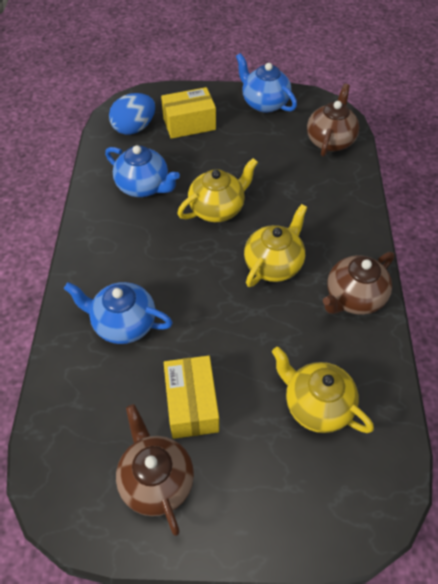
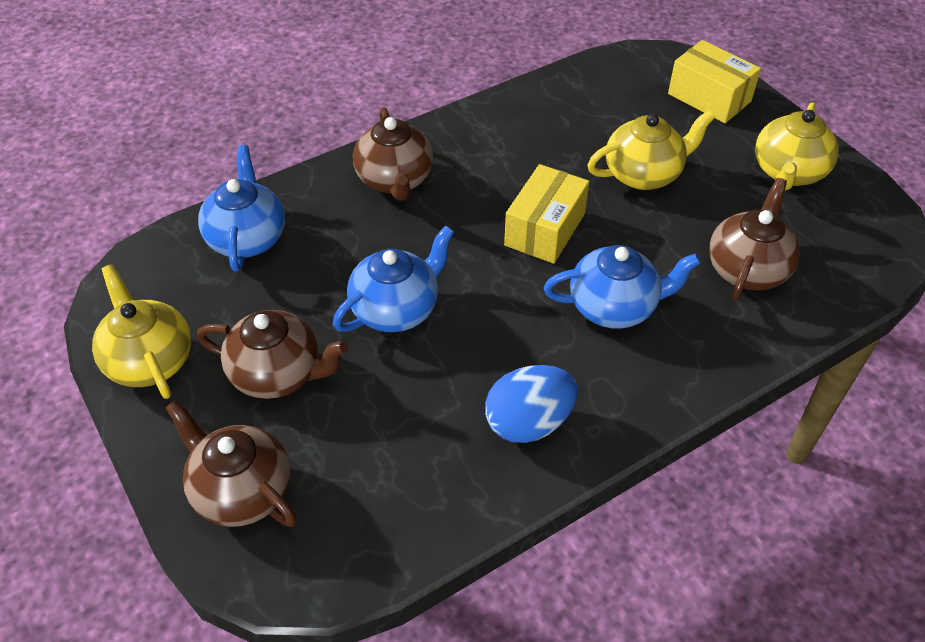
brown teapot: [116,404,194,536] [307,84,359,157] [323,252,394,315] = 3 -> [165,400,297,527] [197,310,348,399] [353,107,433,201] [709,178,800,301] = 4

